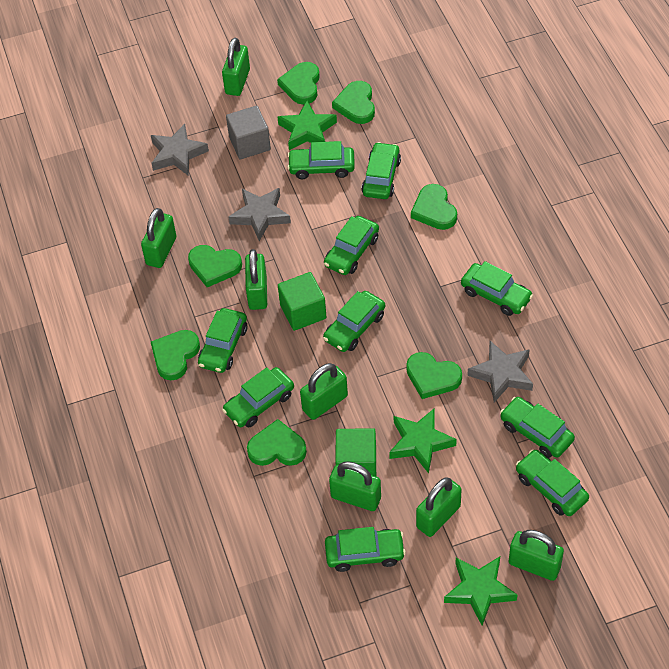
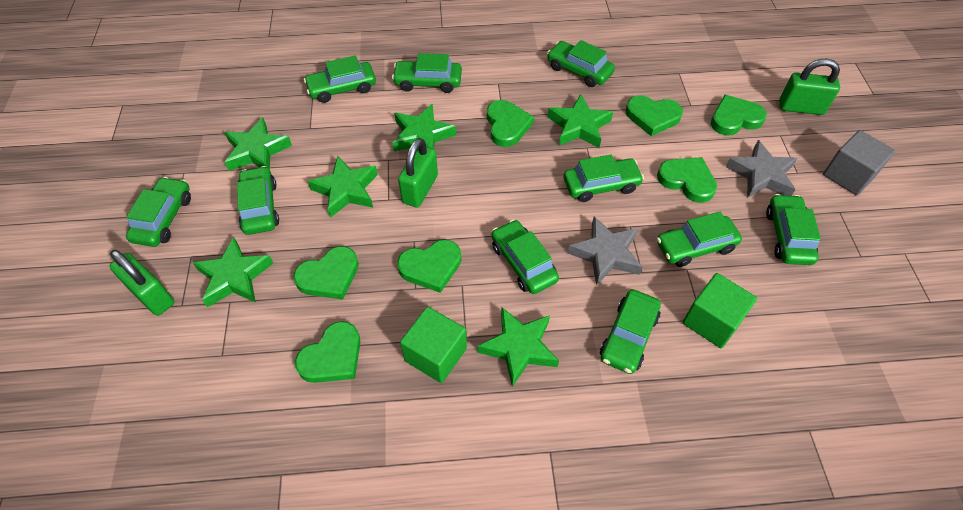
green padlock: [141,208,176,268] [222,38,250,96] [245,249,267,310] [300,363,348,420] [329,462,381,511] [416,478,462,537] [509,530,564,581] = 7 -> [109,250,174,316] [398,138,438,208] [779,59,840,115] = 3
green star: [278,101,337,150] [389,409,457,473] [444,557,518,625] = 3 -> [193,237,274,308] [224,117,292,171] [308,156,378,218] [393,103,456,152] [477,307,559,387] [548,94,613,148] = 6
grey star: [151,124,209,176] [228,188,291,241] [467,341,533,403] = 3 -> [567,217,642,286] [726,140,798,198] = 2

